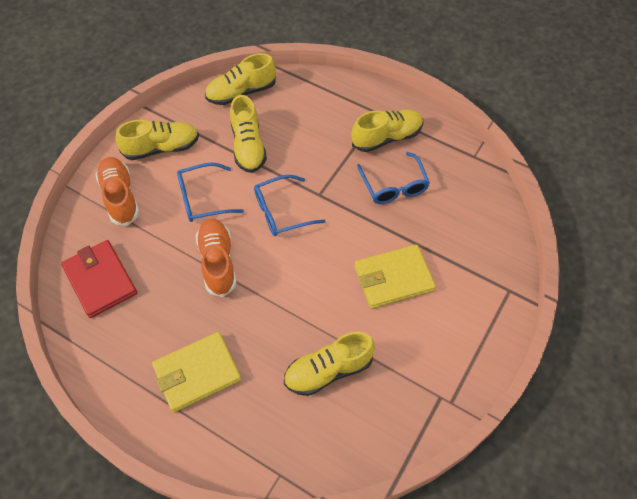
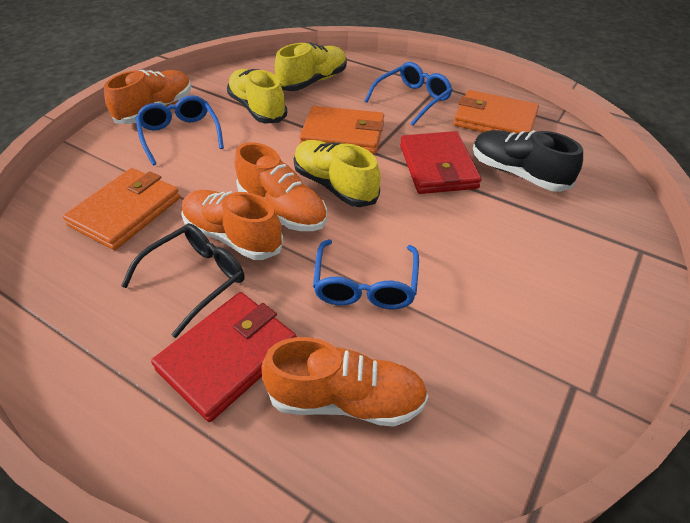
black glasses: none = 0 -> [121,223,245,338] = 1
black shoe: none = 0 -> [473,130,583,192] = 1
orange shoe: [95,157,139,226] [196,218,236,297] = 2 -> [104,70,191,124] [181,190,283,260] [235,142,327,231] [262,337,429,427] = 4
orange wallet: none = 0 -> [63,168,180,250] [299,106,384,154] [453,90,539,134] = 3
red wallet: [61,240,137,318] = 1 -> [151,292,297,422] [400,131,482,194] = 2
yellow shoe: [115,120,199,160] [205,53,276,105] [230,95,267,173] [284,332,375,396] [352,110,423,152] = 5 -> [227,69,287,124] [275,43,347,91] [294,140,381,207] = 3
yellow wallet: [152,332,241,413] [354,245,436,309] = 2 -> none = 0

